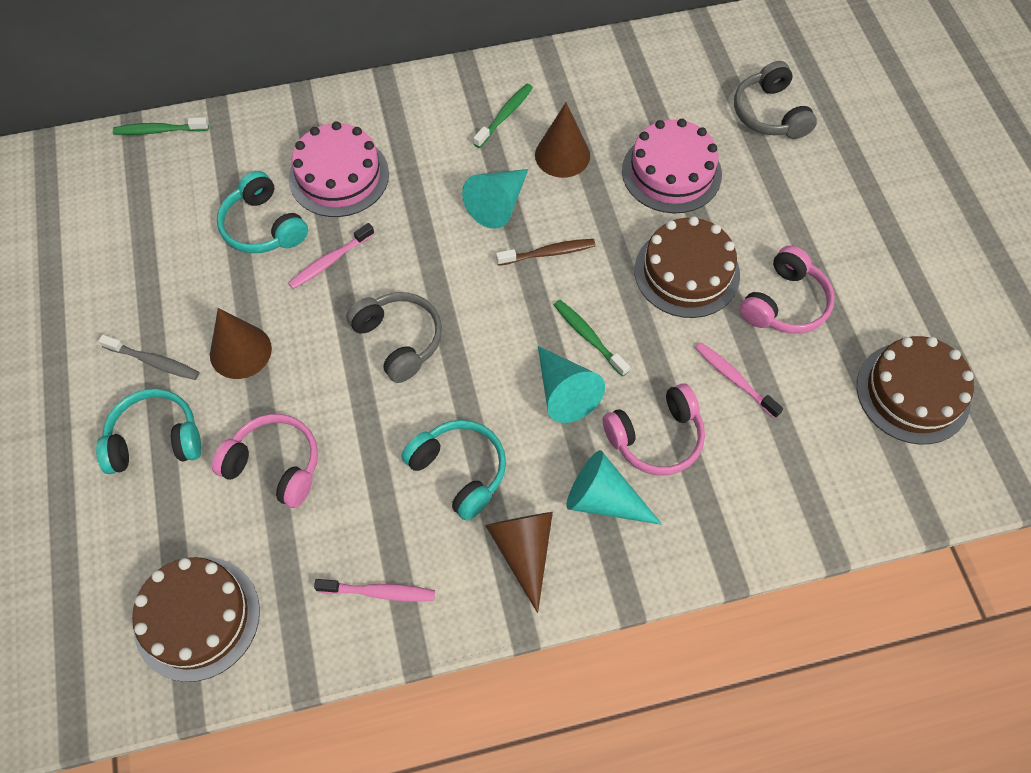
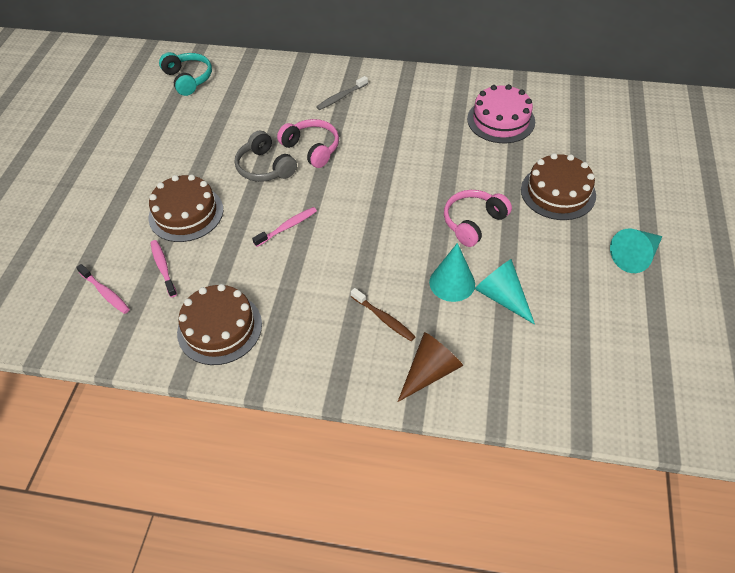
brown cone: [210,308,272,379] [485,512,553,613] [535,103,590,178] = 3 -> [398,332,463,402] = 1
green toothbrush: [113,117,209,135] [473,84,533,148] [554,300,630,377] = 3 -> none = 0
grey headphones: [346,292,442,383] [734,61,817,139] = 2 -> [235,131,297,182] = 1
pink cake: [289,121,389,217] [622,119,722,213] = 2 -> [467,84,535,143] = 1
pink headphones: [212,414,318,508] [603,383,705,475] [740,246,835,334] = 3 -> [277,119,339,168] [444,190,512,247] = 2
turquoise headphones: [96,389,201,474] [217,171,308,253] [401,420,506,521] = 3 -> [159,52,212,96] = 1

